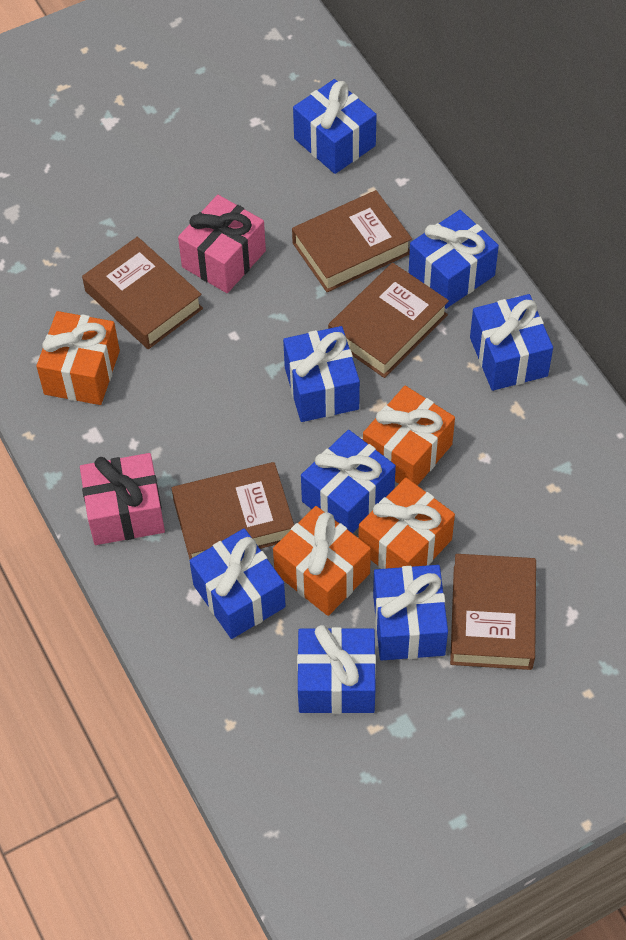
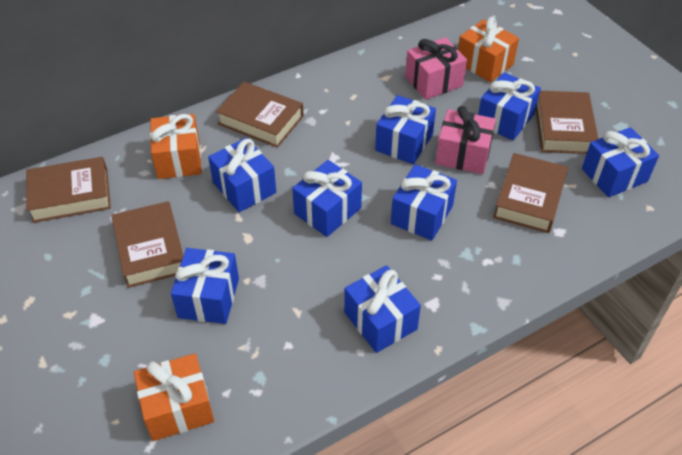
orange gift: [36,311,120,405] [273,506,371,616] [359,477,455,569] [363,386,455,486] = 4 -> [134,353,214,441] [150,114,202,179] [458,17,519,82] = 3

